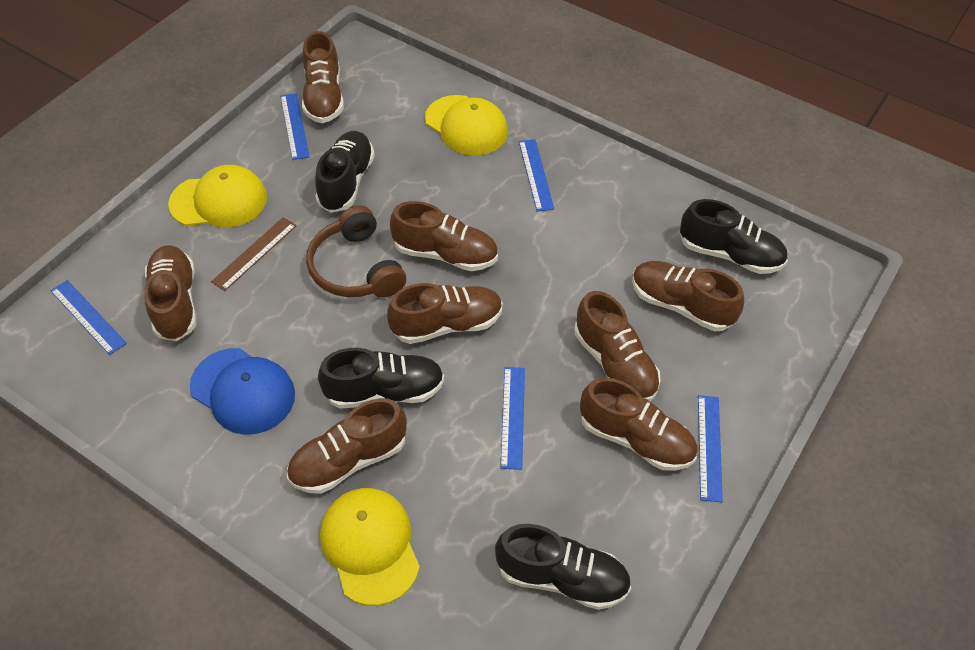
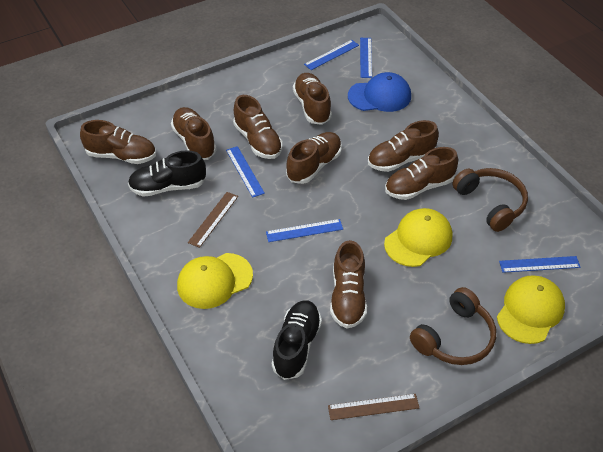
black shoe: [315,131,375,213] [318,348,444,409] [495,524,631,610] [680,199,788,274] = 4 -> [128,150,206,197] [272,300,322,380] = 2
brown headphones: [306,205,406,297] = 1 -> [410,287,496,365] [452,168,528,232] = 2
brown ruler: [211,217,297,291] = 1 -> [188,192,238,248] [328,394,419,420] = 2

